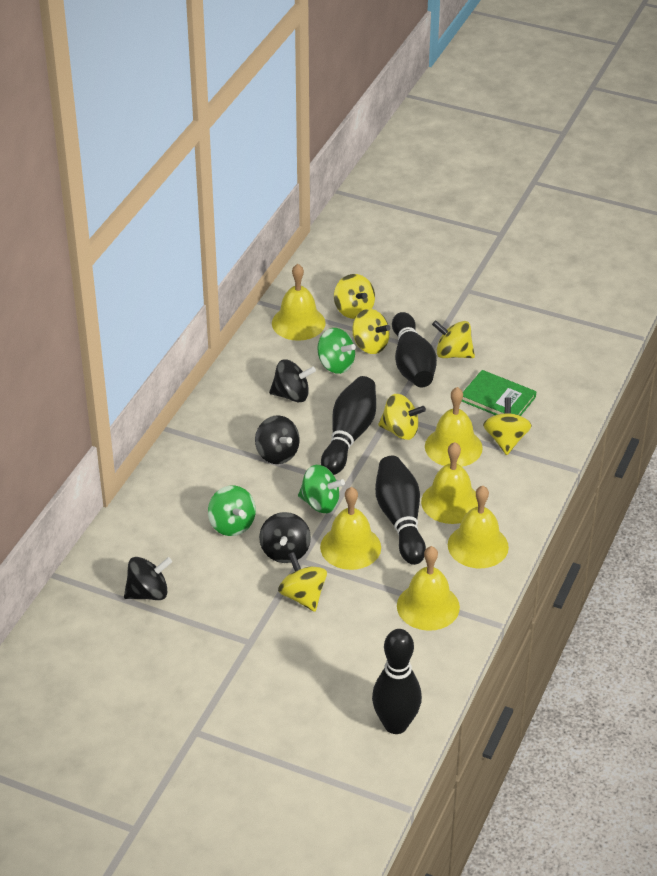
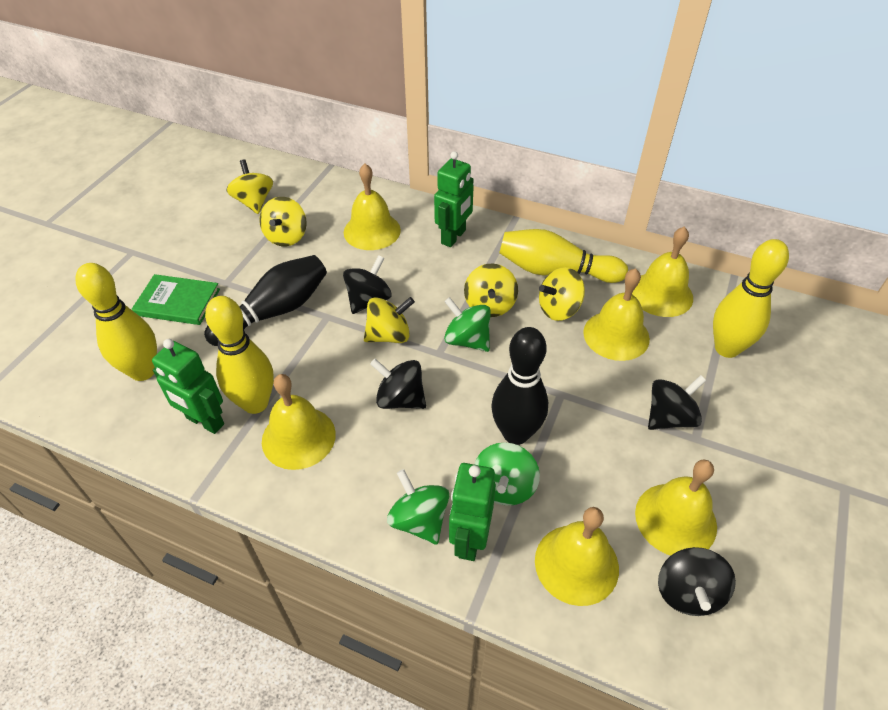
black bowling pin: [321,376,376,475] [372,629,422,734] [375,456,426,565] [392,312,437,387] = 4 -> [204,255,327,346] [491,327,548,445] = 2
green robot: none = 0 -> [152,339,224,434] [434,151,474,247] [449,463,496,561] = 3
yellow bowling pin: none = 0 -> [75,263,157,381] [205,296,274,414] [499,229,628,283] [713,239,789,358] = 4
yellow spinning top: [278,552,327,612] [334,274,375,319] [352,309,390,354] [378,394,426,440] [432,320,475,358] [483,397,532,455] = 6 -> [227,159,273,214] [259,197,307,246] [364,297,415,343] [464,264,518,317] [539,267,585,321] = 5

